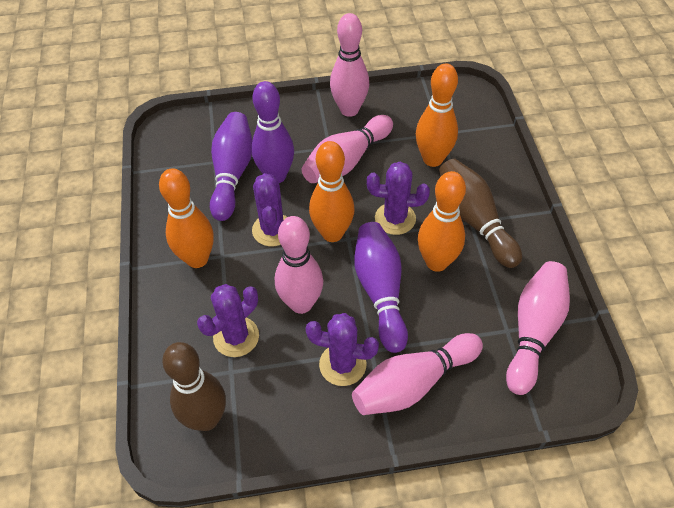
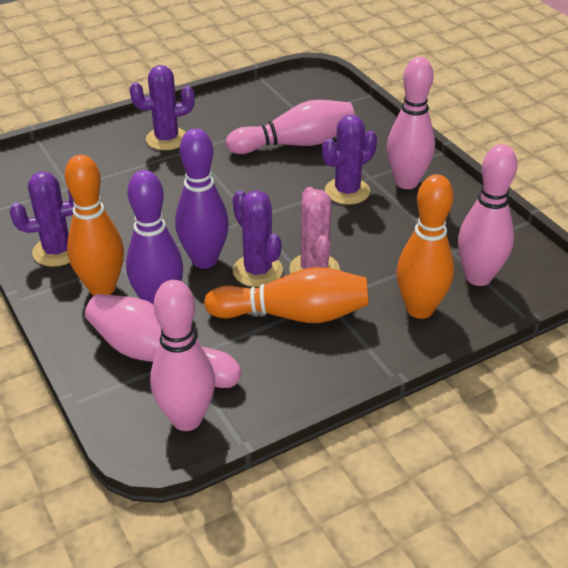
brown bowling pin: [162,342,226,431] [439,159,522,268] = 2 -> none = 0
orange bowling pin: [159,168,214,268] [309,141,355,242] [416,63,458,167] [418,171,466,272] = 4 -> [65,155,124,296] [204,267,369,323] [396,174,454,319] = 3
pink cactus: none = 0 -> [289,187,340,273] = 1
purple bowling pin: [210,112,252,221] [251,81,294,183] [354,222,408,353] = 3 -> [126,170,183,304] [175,128,229,269] = 2

